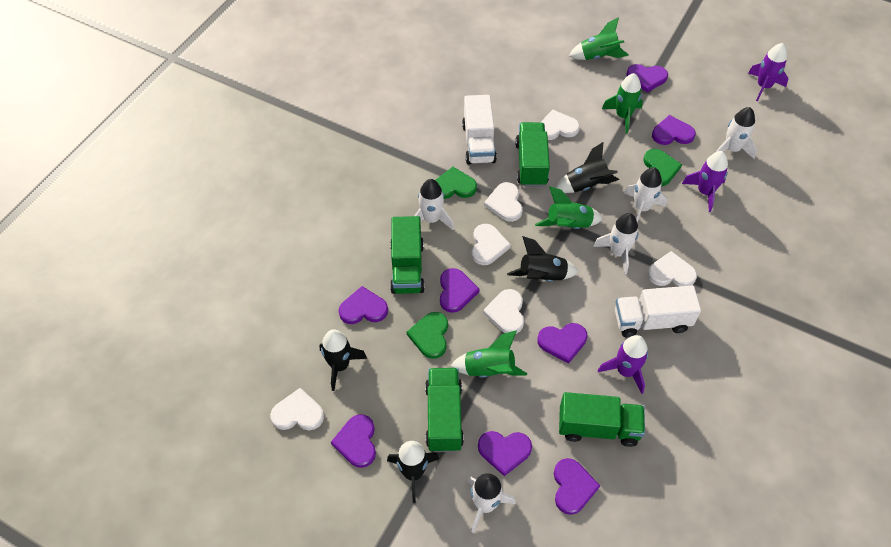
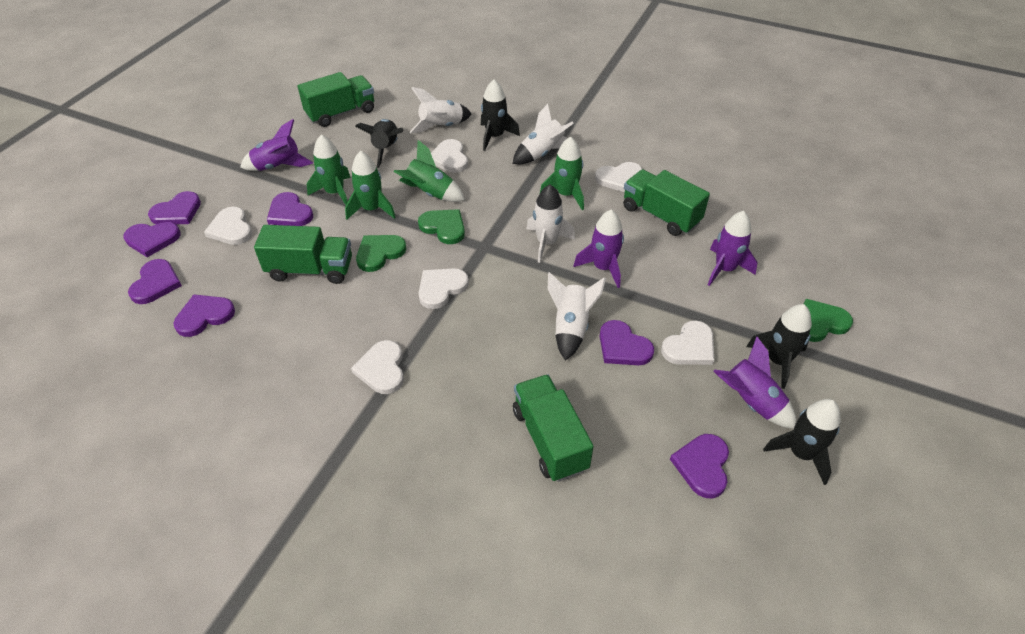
purple heart: [331,414,376,468] [339,286,388,324] [440,268,480,313] [478,431,532,476] [537,323,587,364] [554,458,600,515] [626,64,668,92] [652,115,696,145] = 8 -> [123,222,181,257] [128,259,182,304] [148,191,201,224] [173,294,235,337] [267,192,313,226] [600,320,654,365] [670,434,729,499] = 7
purple rocket: [598,335,648,394] [682,151,728,212] [748,43,788,101] = 3 -> [240,119,313,171] [573,209,624,288] [708,211,757,286] [713,336,796,428] = 4
white rocket: [414,179,454,230] [467,473,516,533] [593,213,639,274] [624,167,667,223] [716,107,757,159] = 5 -> [410,87,471,133] [513,104,574,164] [526,184,575,263] [548,272,606,361] = 4
white truck: [462,95,497,164] [615,286,701,337] = 2 -> none = 0

